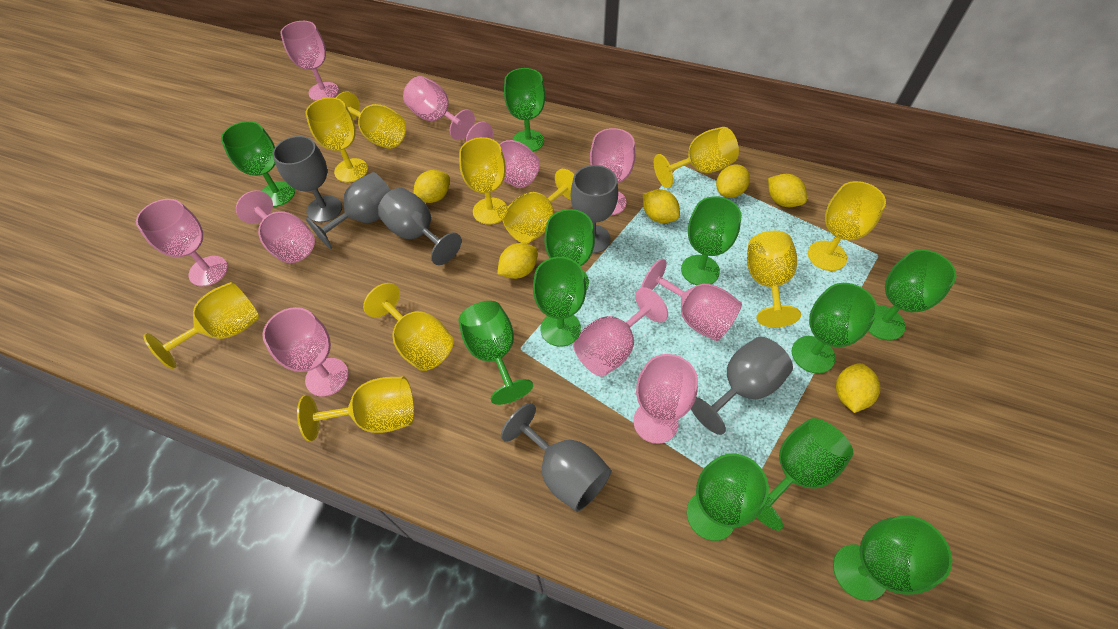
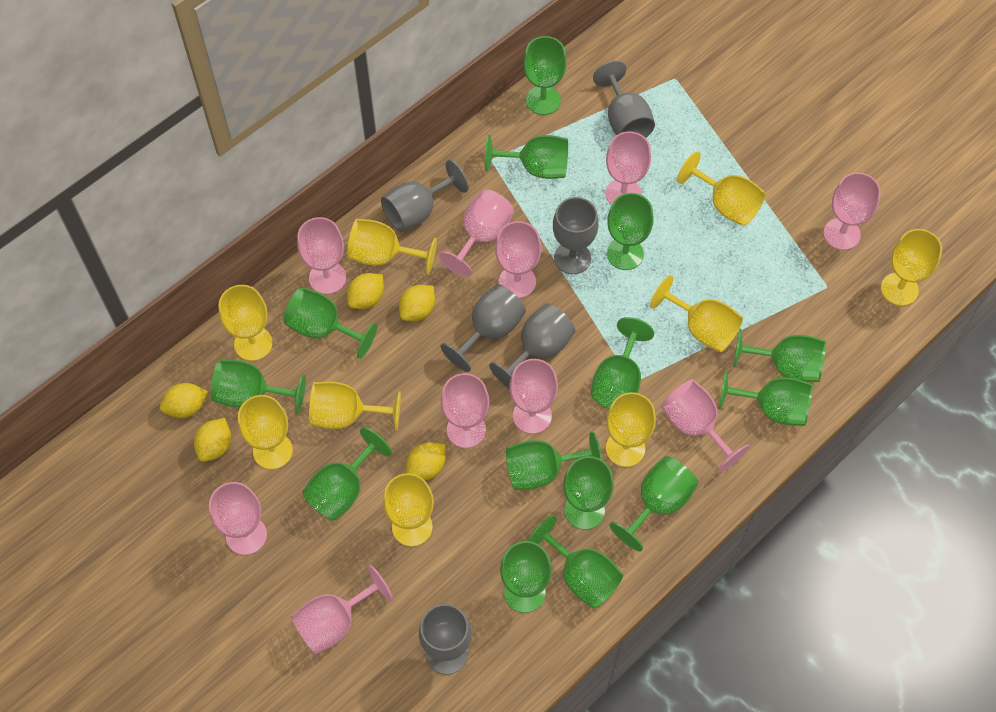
green goblet: [221,121,295,207] [458,301,533,405] [504,68,545,152] [533,257,586,347] [544,209,595,290] [681,196,742,285] [687,453,769,541] [757,418,853,531] [792,283,878,374] [833,515,952,601] [868,249,956,340] = 11 -> [211,359,306,414] [283,287,377,359] [302,427,392,521] [485,135,568,179] [500,541,552,613] [506,432,602,490] [523,36,567,115] [528,515,623,608] [563,456,614,530] [590,317,654,409] [607,193,654,270] [609,456,698,551] [718,370,813,426] [733,329,826,382] = 14
yellow goblet: [143,282,260,369] [297,377,414,441] [306,97,368,183] [336,91,406,149] [363,283,454,371] [459,137,507,225] [502,169,575,244] [654,127,739,188] [747,231,801,327] [808,181,886,271] = 10 -> [219,285,273,361] [238,395,293,469] [309,381,401,431] [347,219,437,275] [383,473,434,547] [606,392,656,467] [650,275,743,352] [677,152,766,226] [881,229,942,306] = 9
yellow lemon: [413,170,449,203] [497,243,537,279] [643,189,680,223] [716,164,750,198] [768,174,807,207] [836,363,880,413] = 6 -> [160,383,208,418] [194,418,231,462] [347,273,384,309] [399,285,435,321] [406,442,445,481] = 5

